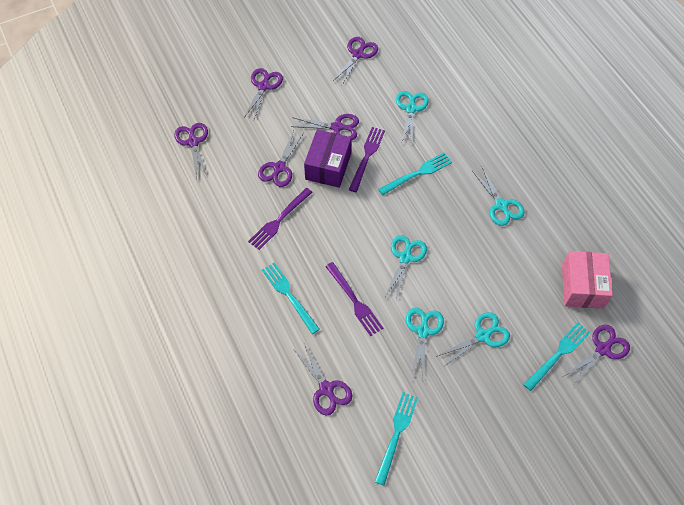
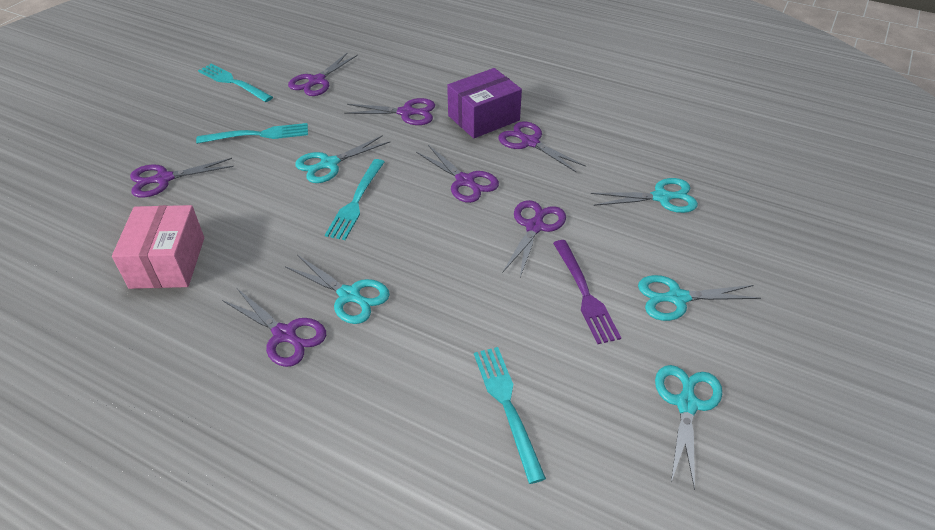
purple fork: [248,188,313,250] [325,262,383,336] [349,127,385,192] = 3 -> [553,240,621,344] = 1

